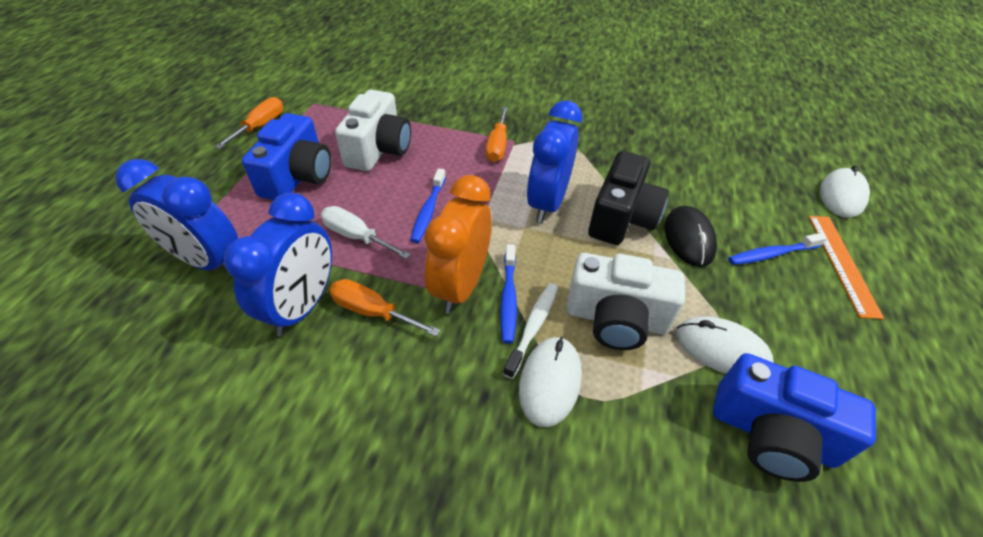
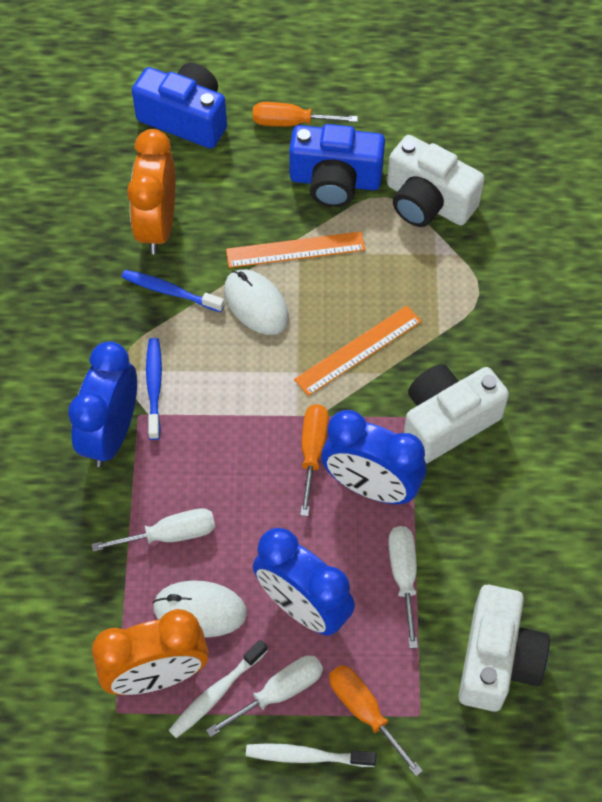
black camera: [588,151,669,245] = 1 -> none = 0
black mouse: [665,206,717,267] = 1 -> none = 0
blue toothbrush: [410,168,446,243] [500,244,517,344] [728,233,827,265] = 3 -> [121,270,225,312] [146,338,162,440] = 2
orange clock: [425,175,492,314] = 1 -> [92,609,209,695] [127,129,175,254] = 2
orange ruler: [809,216,884,319] = 1 -> [226,231,365,268] [294,306,421,396] = 2
white camera: [335,90,411,171] [566,253,685,350] = 2 -> [387,135,484,227] [404,364,509,464] [459,585,550,712] = 3
white mouse: [519,337,582,427] [676,316,774,374] [820,165,870,218] = 3 -> [152,580,247,637] [224,269,289,335] = 2
white screwdriver: [321,206,411,259] = 1 -> [91,508,215,552] [206,655,323,737] [388,526,418,649] = 3
white toothbrush: [503,283,558,379] = 1 -> [169,640,268,738] [246,743,376,767] = 2

